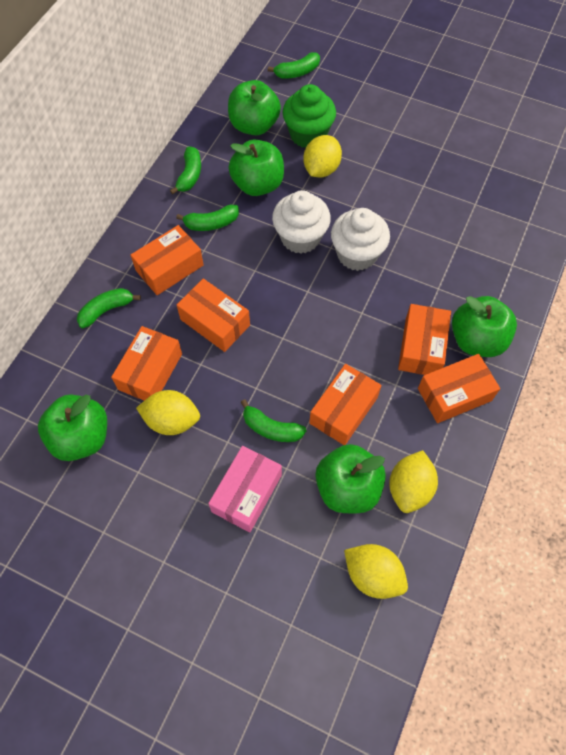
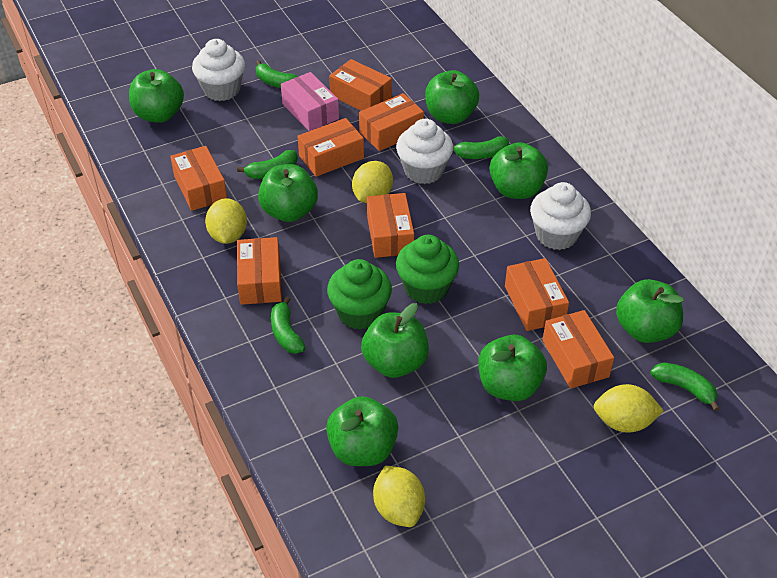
green apple: [38,394,107,461] [228,80,281,135] [229,140,284,196] [315,444,386,513] [452,296,517,357] = 5 -> [129,69,184,123] [258,164,318,222] [326,396,399,466] [361,303,429,378] [425,70,479,124] [478,335,547,401] [490,142,548,199] [616,279,684,343] = 8
green cupcake: [282,84,336,148] = 1 -> [327,259,392,330] [396,235,459,304] = 2
orange box: [111,326,182,401] [131,225,204,295] [177,279,250,352] [309,364,382,445] [398,304,451,375] [418,354,500,423] = 6 -> [170,146,227,211] [237,237,282,305] [297,118,364,177] [329,59,392,111] [359,93,424,151] [367,193,414,258] [505,258,569,331] [543,310,614,389] = 8
white cupcake: [272,190,331,254] [331,208,390,271] = 2 -> [192,39,245,101] [396,119,453,184] [530,182,591,250] = 3

